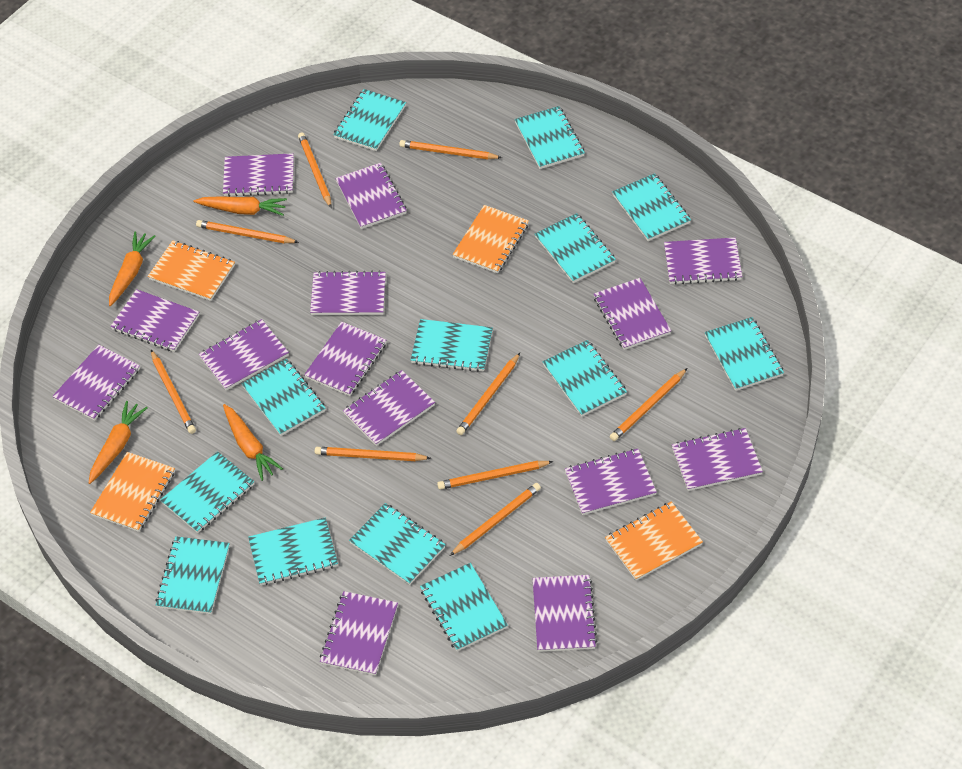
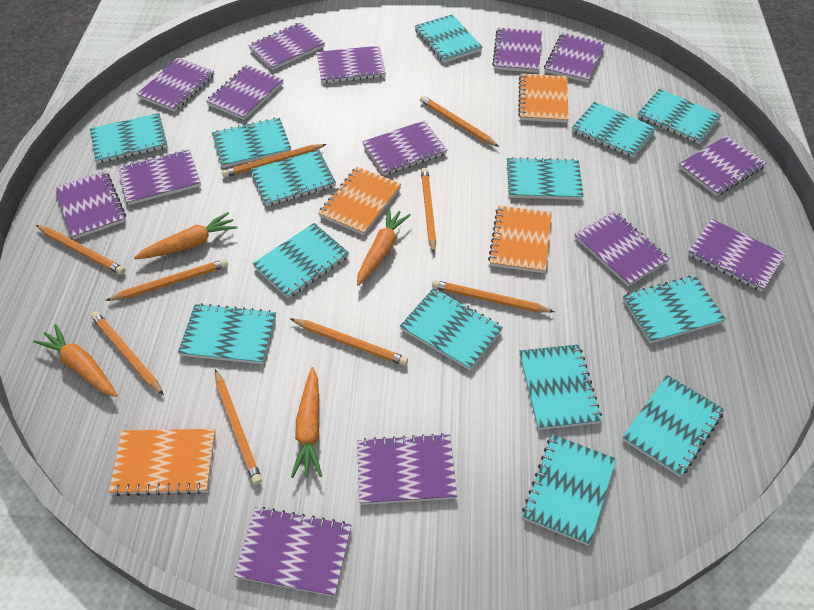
turquoise notebook: [155,536,230,614] [160,451,254,533] [241,359,326,436] [248,518,338,585] [333,89,406,151] [349,503,446,585] [411,319,493,372] [420,563,508,651] [515,106,585,169] [535,213,616,283] [543,340,627,417] [612,173,691,241] [705,317,784,391] = 13 -> [90,113,168,163] [178,303,276,364] [212,118,291,168] [251,150,336,206] [252,223,349,299] [400,288,503,370] [415,14,483,63] [507,157,584,200] [519,344,602,430] [522,434,616,546] [572,102,656,158] [622,375,725,477] [623,276,726,344] [637,89,722,144] = 14

